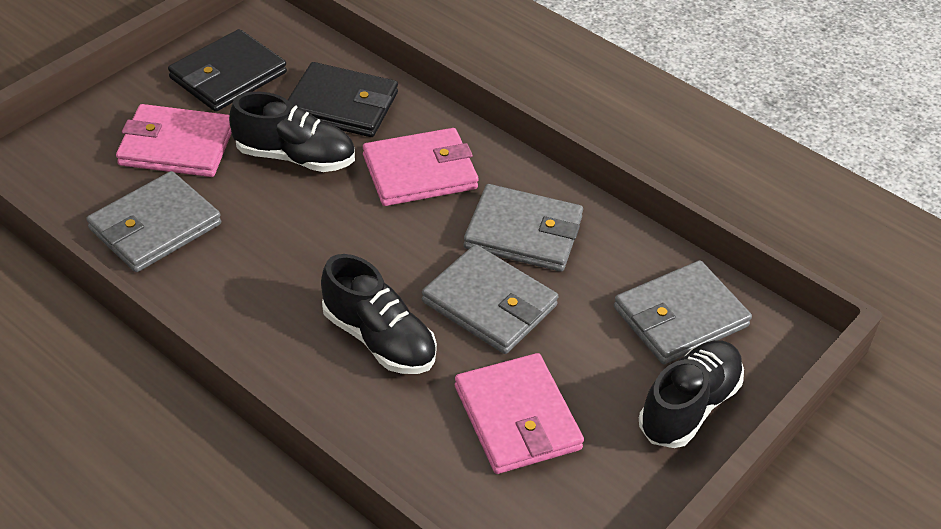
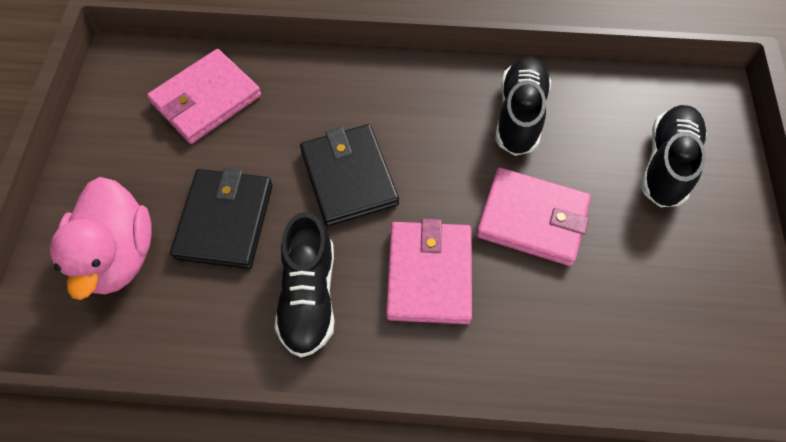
grey wallet: [86,171,221,272] [422,244,559,354] [463,184,583,272] [614,260,752,364] = 4 -> none = 0
pink duck: none = 0 -> [50,177,152,300] = 1

